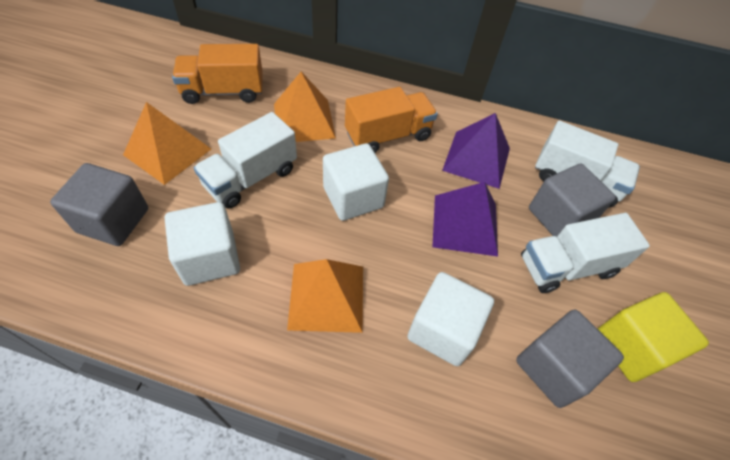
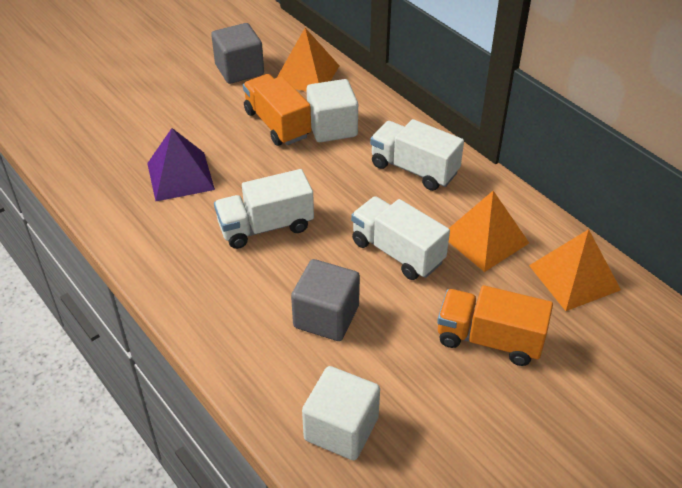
grey cube: [50,163,148,246] [516,309,624,408] [529,164,616,236] = 3 -> [211,23,264,84] [291,259,360,341] = 2
purple pyramid: [432,182,498,257] [442,113,510,189] = 2 -> [147,128,215,201] = 1
white cube: [165,202,240,286] [323,143,389,221] [407,272,494,366] = 3 -> [302,366,380,460] [307,79,358,142] = 2
yellow cube: [597,292,709,382] = 1 -> none = 0

